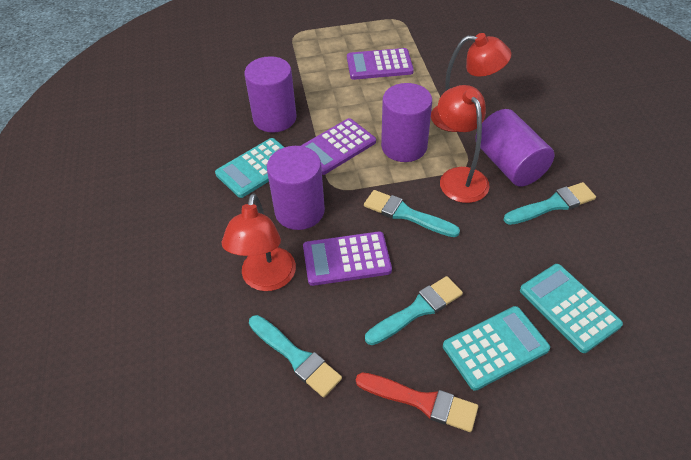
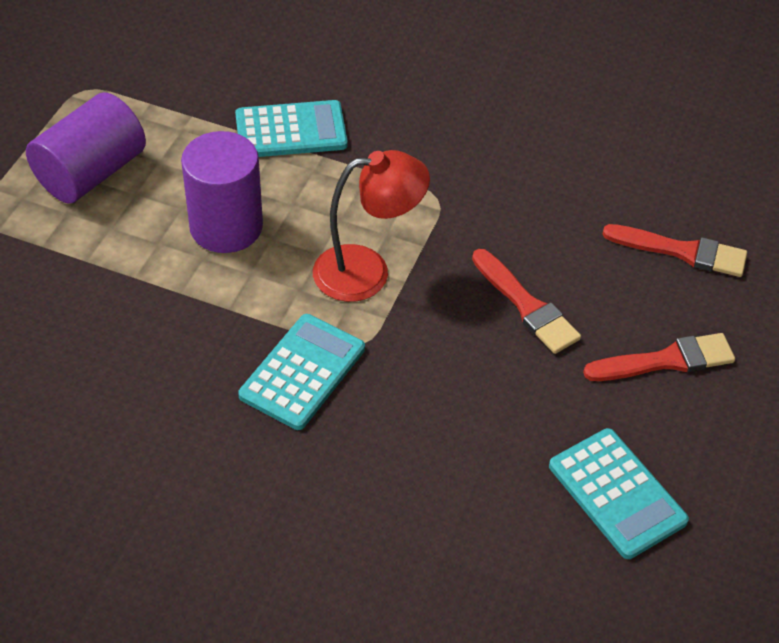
purple calculator: [301,118,376,175] [303,231,392,286] [347,48,414,80] = 3 -> none = 0
purple cylinder: [244,56,297,133] [267,146,325,230] [381,83,432,162] [475,109,555,186] = 4 -> [26,92,146,204] [181,131,263,253] = 2
red brush: [356,373,478,432] = 1 -> [472,249,581,354] [583,333,735,381] [602,224,747,277] = 3
red lamp: [222,193,296,291] [431,33,511,132] [438,85,490,203] = 3 -> [313,150,430,302] = 1
turquoise brush: [249,315,342,397] [364,190,460,237] [365,276,463,345] [504,182,596,225] = 4 -> none = 0

